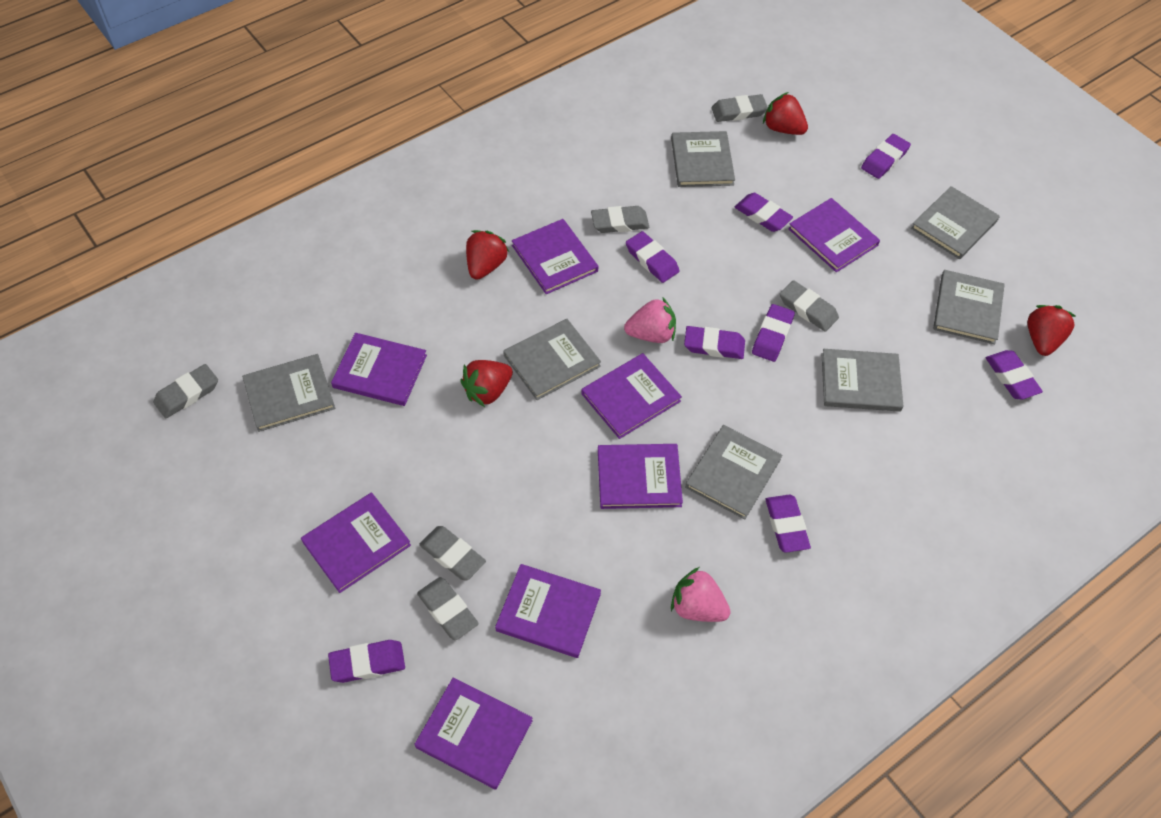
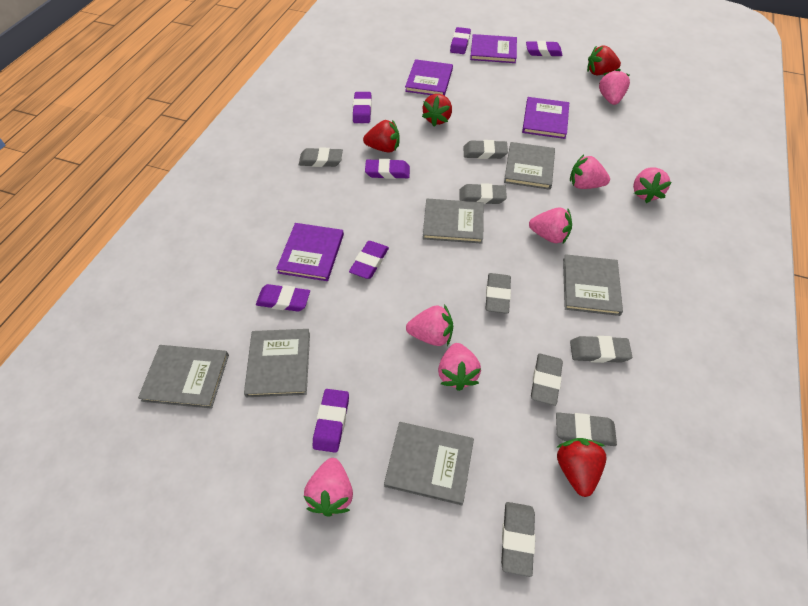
grey book: [242,354,335,432] [503,319,601,400] [671,131,735,187] [685,425,782,519] [822,349,903,412] [911,186,1000,259] [933,270,1005,344] = 7 -> [138,345,229,409] [244,329,310,397] [384,422,474,505] [423,199,484,244] [504,142,555,190] [563,254,623,316] = 6
grey eraser: [153,364,218,418] [417,577,479,640] [419,526,486,581] [591,206,649,233] [711,94,768,122] [780,280,839,332] = 6 -> [299,147,343,167] [459,183,507,204] [463,140,508,159] [485,273,511,314] [501,502,535,577] [531,354,563,406] [556,412,617,446] [570,336,632,363] = 8
pink strawberry: [624,297,676,343] [671,567,731,622] = 2 -> [304,458,353,517] [406,304,453,346] [438,343,481,391] [529,208,572,243] [570,155,610,189] [599,69,630,105] [633,167,672,203] = 7
purple book: [301,492,411,593] [331,333,427,406] [415,677,533,790] [495,564,601,658] [512,219,599,294] [581,353,682,439] [598,444,683,509] [788,198,880,272] = 8 -> [276,223,344,281] [405,59,453,95] [470,34,517,63] [522,97,569,139] = 4
purple eraser: [328,640,405,683] [626,231,679,283] [684,326,745,359] [735,193,793,232] [752,304,795,362] [765,494,811,553] [861,134,911,179] [986,350,1043,400] = 8 -> [256,284,310,312] [313,389,349,453] [349,241,389,279] [353,92,372,123] [365,159,410,179] [450,27,471,54] [526,41,563,57] = 7

